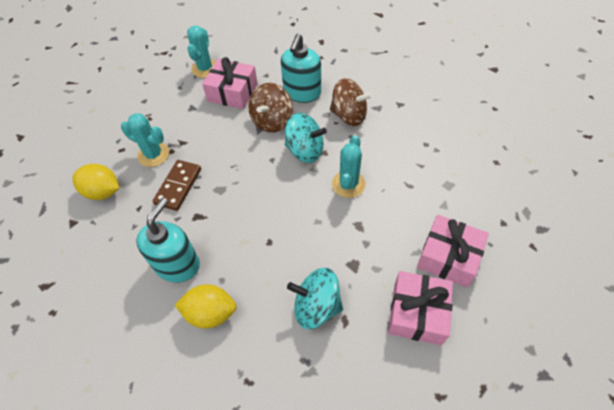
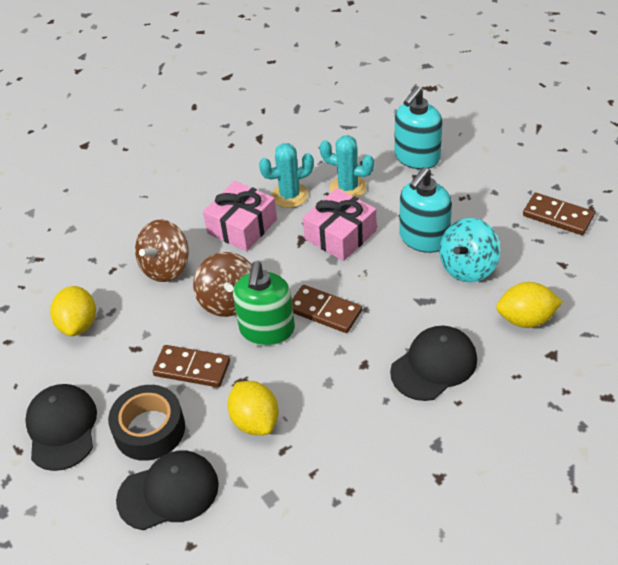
black cap: none = 0 -> [25,384,97,471] [116,450,219,530] [390,326,477,401] = 3
black tape: none = 0 -> [108,385,185,461] = 1
brown domino: [153,160,201,211] = 1 -> [152,345,230,387] [292,285,362,333] [523,193,595,235] = 3
green soap dispenser: none = 0 -> [233,261,295,345] = 1
pink gift: [202,57,257,109] [388,271,453,345] [417,215,489,288] = 3 -> [203,181,277,251] [303,188,377,261] = 2
turquoise cactus: [121,113,169,167] [187,26,216,78] [332,135,366,198] = 3 -> [259,143,314,208] [320,135,374,198] = 2
turquoise spinning top: [285,113,327,163] [287,268,343,329] = 2 -> [439,218,500,282] = 1
yellow lemon: [72,164,119,200] [175,284,236,328] = 2 -> [50,286,96,336] [227,381,279,435] [496,282,563,328] = 3

